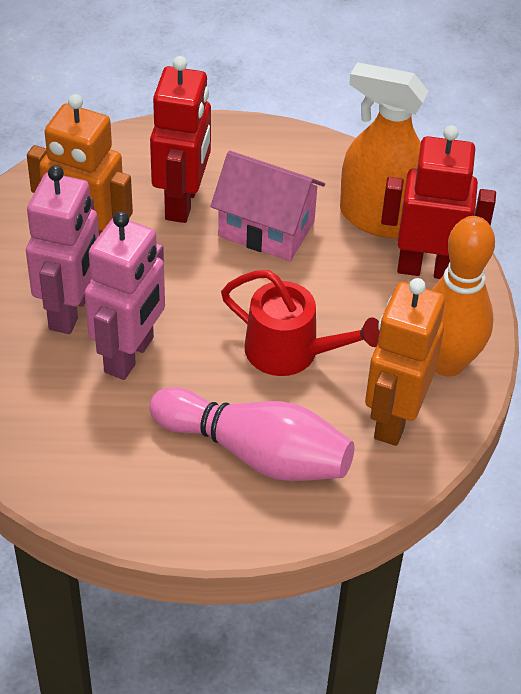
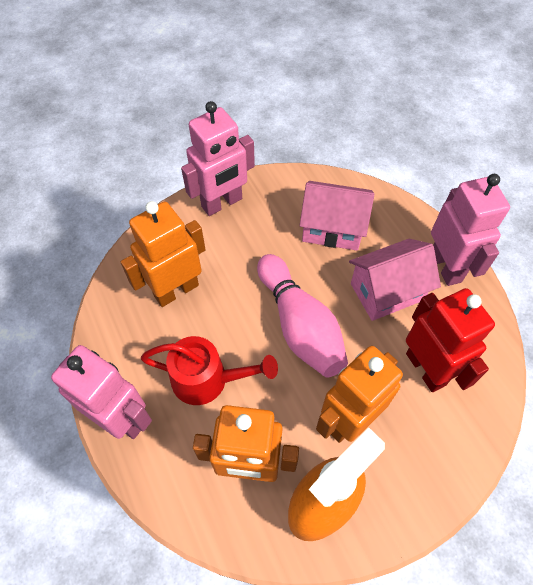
orange bowling pin: [432,216,495,377] = 1 -> none = 0
orange robot: [27,94,133,235] [365,278,445,446] = 2 -> [121,201,206,307] [193,405,299,482] [316,346,403,443] = 3
pink house: [210,151,325,261] = 1 -> [299,181,375,251] [349,239,441,321] = 2
pink robot: [26,165,99,334] [85,211,165,380] = 2 -> [51,345,152,439] [181,101,255,216] [431,174,510,286] = 3
red robot: [150,56,211,223] [381,125,496,279] = 2 -> [406,288,495,392] = 1

